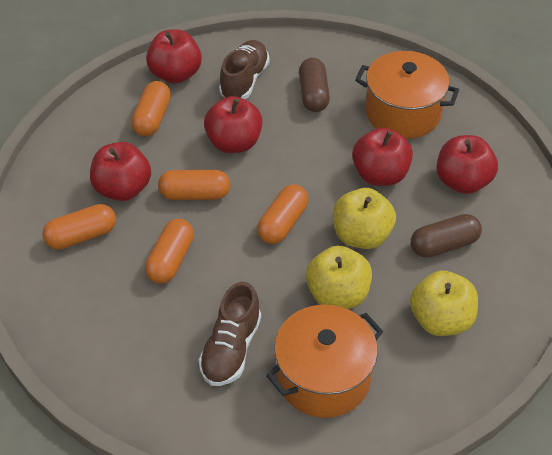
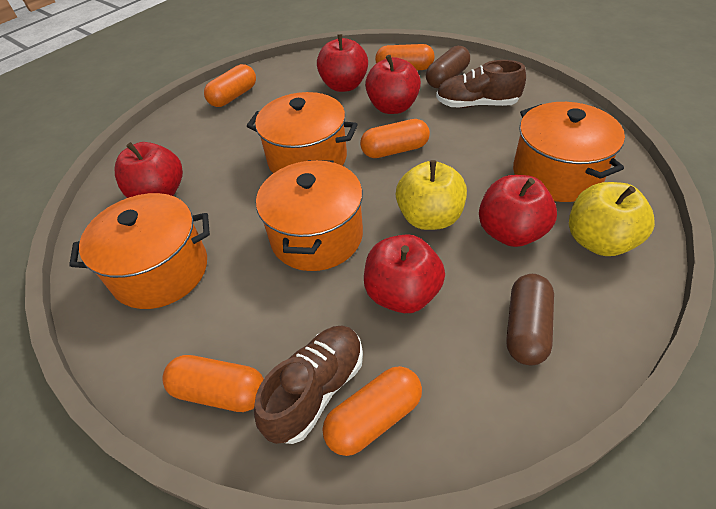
orange pot: [266,305,383,418] [355,51,459,139] = 2 -> [69,193,210,309] [247,92,358,173] [256,160,363,271] [513,102,625,202] = 4
yellow apple: [306,246,372,309] [333,188,396,249] [410,271,478,336] = 3 -> [396,160,467,230] [569,182,655,256] = 2

